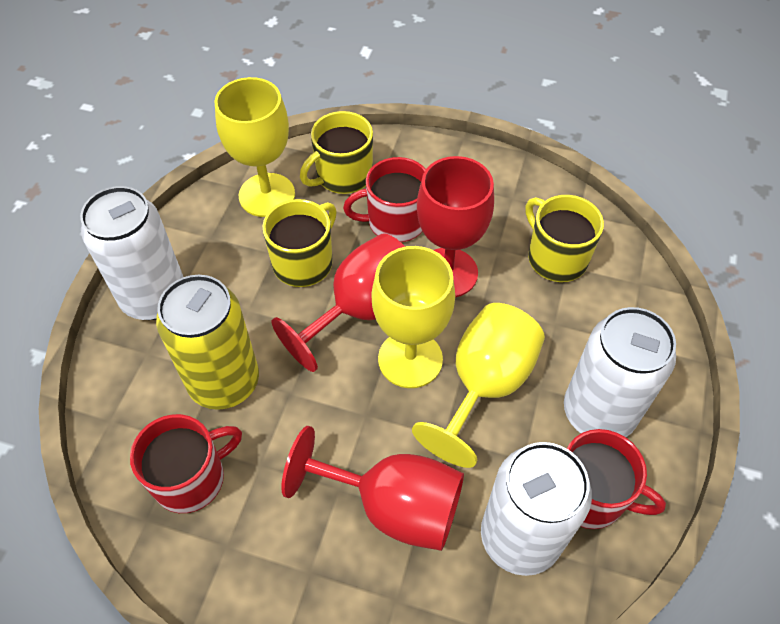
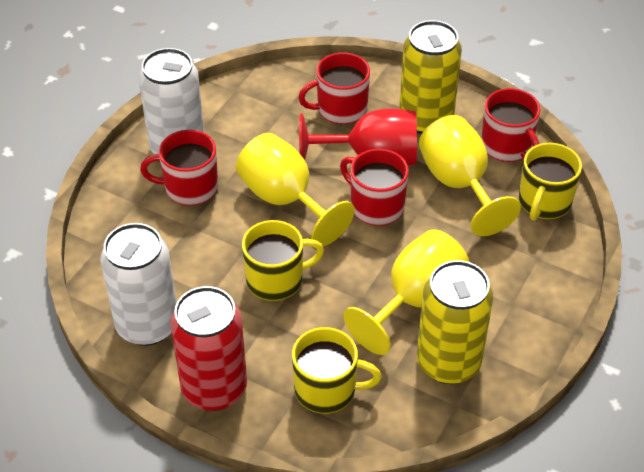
red can: none = 0 -> [170,286,247,411] = 1
red goblet: [271,233,405,372] [281,426,464,551] [417,156,494,297] = 3 -> [299,108,417,166] = 1
red mug: [130,414,242,513] [343,157,426,242] [567,429,666,529] = 3 -> [140,130,218,206] [298,52,370,124] [340,149,409,226] [481,88,540,162] = 4
white can: [80,186,183,320] [481,442,592,576] [564,307,676,437] = 3 -> [101,223,177,346] [139,48,204,154] = 2
yellow can: [156,275,259,410] = 1 -> [399,20,462,134] [417,260,493,384] = 2

